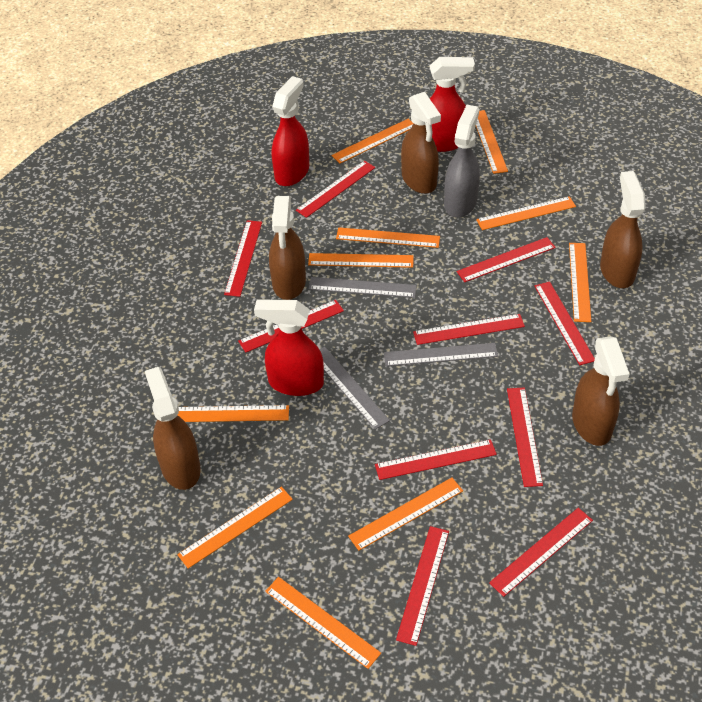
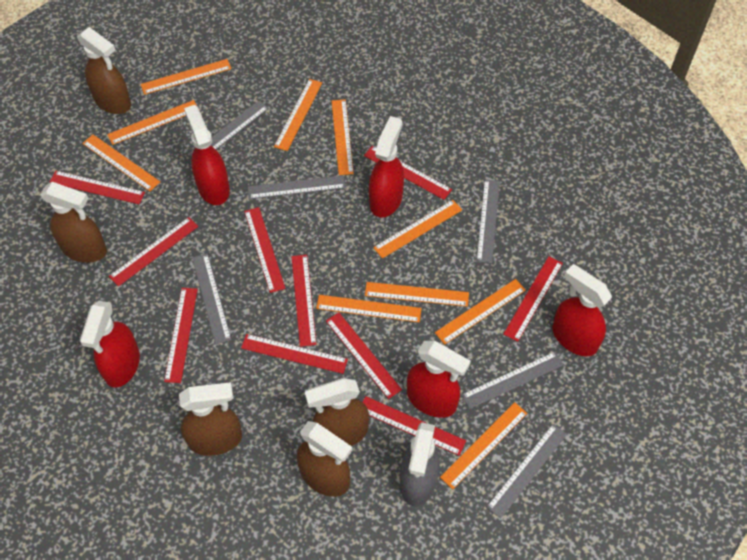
grey ruler: [309,277,417,298] [319,347,390,429] [384,343,498,366] = 3 -> [190,101,269,156] [192,254,231,344] [248,175,346,199] [462,352,564,409] [476,179,500,263] [487,424,567,518] = 6
red spray bottle: [254,299,324,396] [272,76,309,186] [430,57,475,152] = 3 -> [80,301,140,388] [184,105,230,205] [369,116,404,218] [407,341,471,418] [552,264,612,356] = 5

